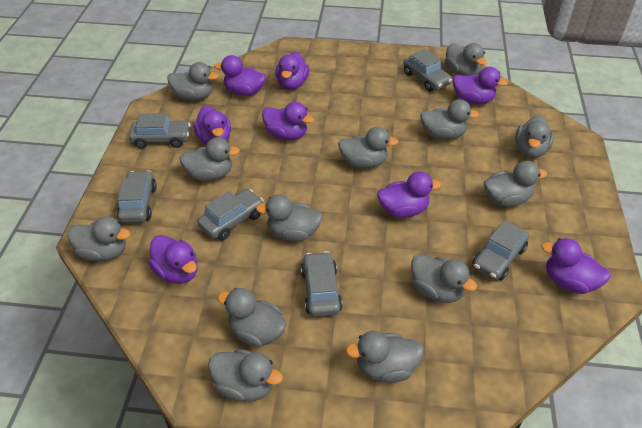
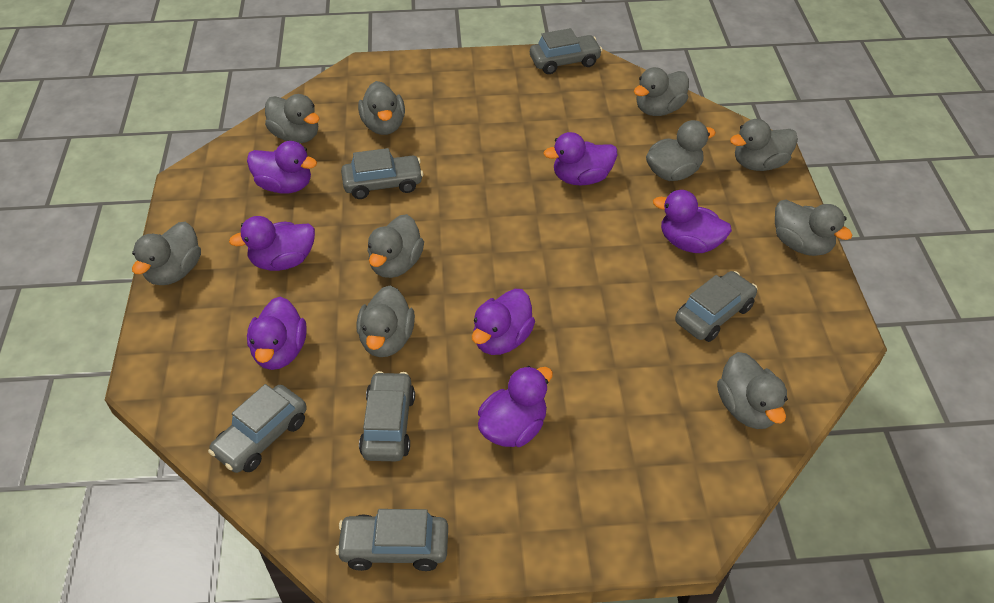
grey duck: [67,216,130,261] [168,62,219,100] [179,137,240,181] [208,349,283,402] [217,288,287,347] [256,194,323,242] [338,127,399,169] [346,331,424,383] [411,254,477,303] [420,99,479,140] [445,43,487,76] [484,161,547,207] [515,116,554,158] = 13 -> [132,222,201,285] [265,94,320,143] [356,285,415,357] [358,81,405,135] [368,214,424,278] [634,67,689,116] [646,120,716,181] [717,352,788,429] [730,119,798,171] [775,200,852,256] = 10
purple duck: [148,235,198,284] [193,106,231,145] [214,55,266,96] [262,102,314,140] [275,52,309,90] [377,171,442,218] [453,67,508,104] [541,238,611,294] = 8 -> [229,216,315,271] [247,141,317,193] [247,297,307,370] [472,289,535,355] [478,366,553,447] [544,132,617,185] [653,190,732,253] = 7

